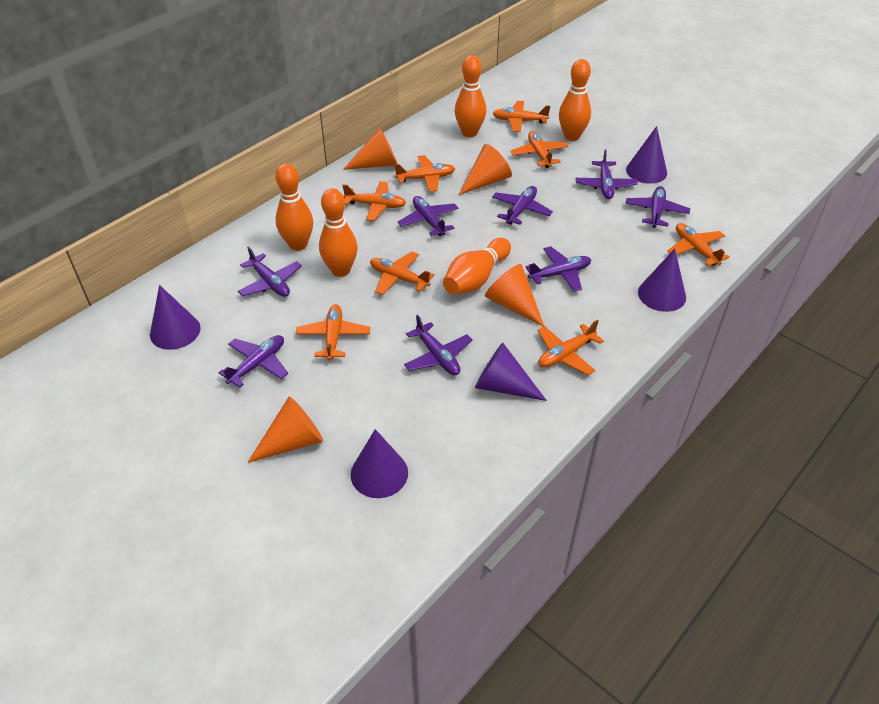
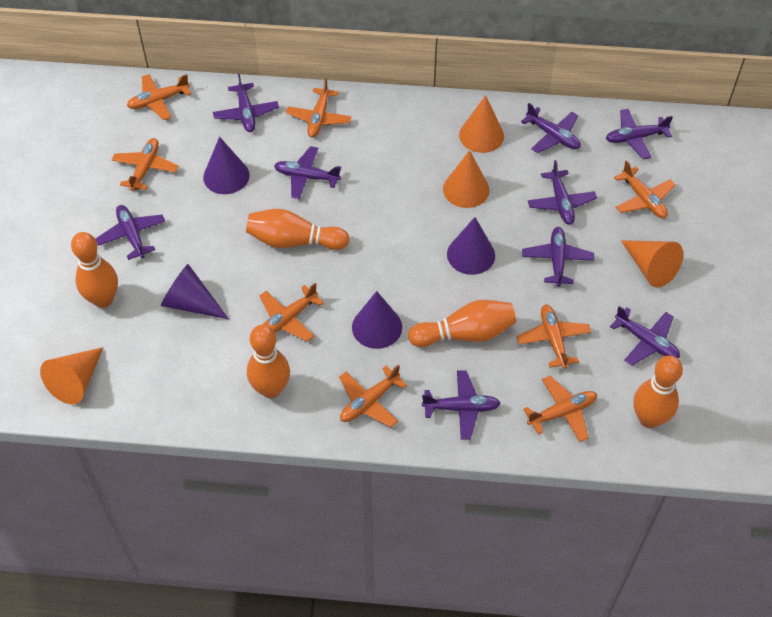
purple cone: [150,285,201,350] [351,429,408,498] [475,343,547,401] [626,126,667,184] [638,248,686,312] = 5 -> [161,264,229,319] [203,137,250,194] [352,291,402,349] [447,217,495,275] = 4
purple plane: [218,335,288,388] [238,246,302,297] [398,196,458,236] [404,315,472,375] [492,186,553,225] [525,246,591,292] [575,149,638,199] [625,186,690,228] = 8 -> [95,205,165,260] [213,73,279,132] [274,146,341,199] [422,370,501,439] [521,103,581,153] [522,227,594,287] [528,160,597,225] [606,109,673,159] [610,306,680,366] = 9

